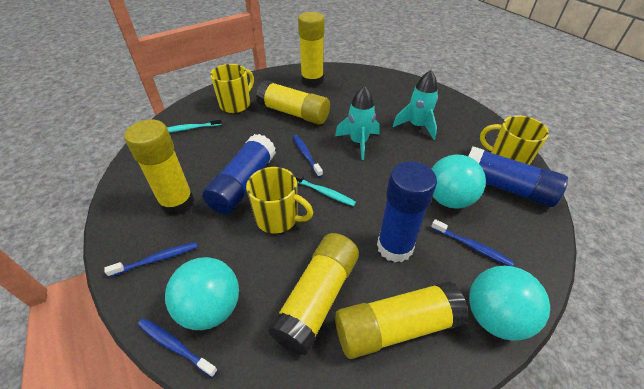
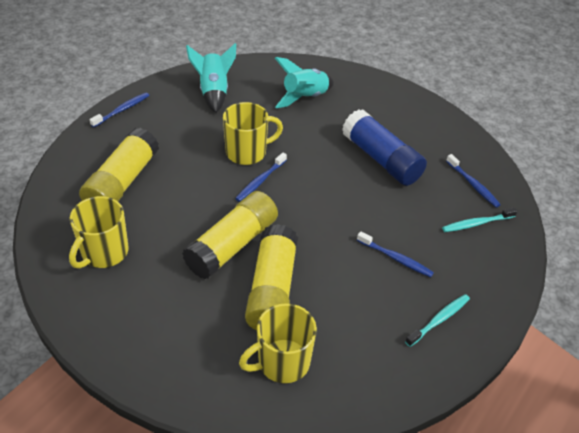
blue glue stick: [202,134,276,215] [377,161,437,262] [468,146,568,207] = 3 -> [342,109,427,186] = 1
turquoise ball: [165,257,239,330] [432,155,486,209] [469,266,550,341] = 3 -> none = 0
yellow glue stick: [124,119,194,216] [256,81,330,125] [268,233,359,355] [298,12,324,87] [335,281,469,359] = 5 -> [79,128,159,201] [182,191,278,280] [245,224,298,330] = 3

